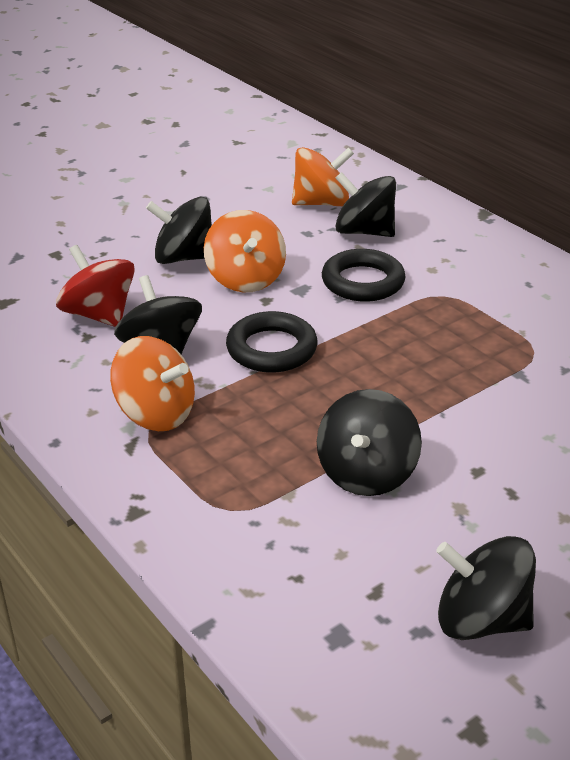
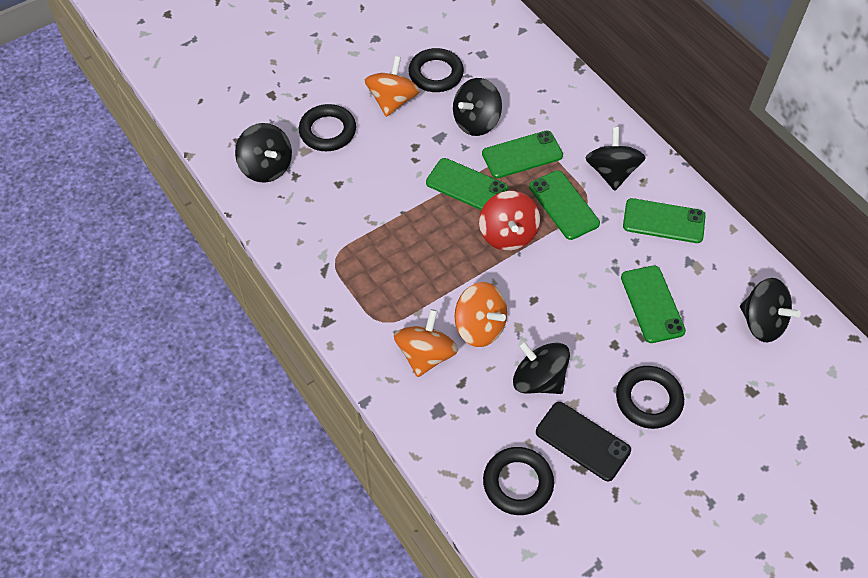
black phone: none = 0 -> [536,402,631,481] = 1
black ring: [226,311,318,373] [322,249,406,302] = 2 -> [299,104,356,151] [408,48,464,92] [483,447,554,515] [616,366,684,429] = 4
green phone: none = 0 -> [426,158,508,210] [482,131,563,178] [529,170,600,240] [621,266,686,343] [623,198,706,243] = 5

